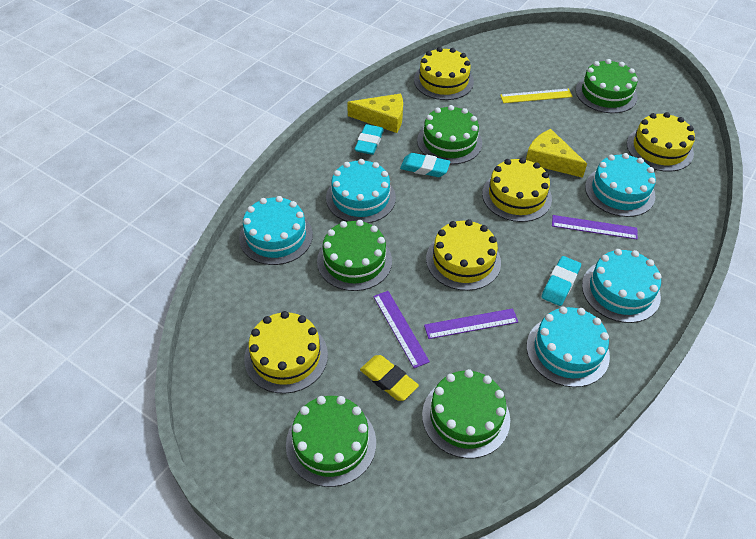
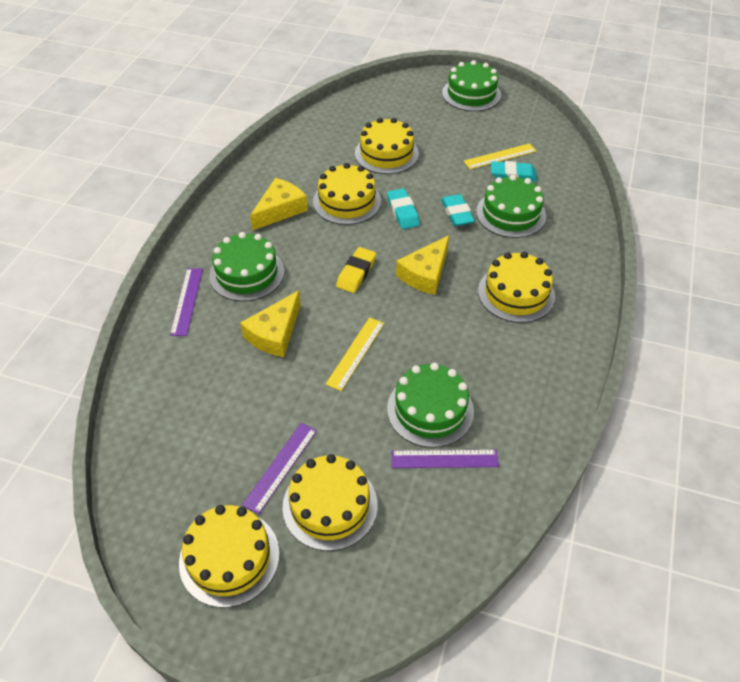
green cake: [286,396,376,487] [317,220,392,291] [417,105,482,164] [422,369,510,458] [576,59,638,113] = 5 -> [209,232,284,301] [387,363,474,448] [442,60,501,111] [476,175,546,238] = 4
turquoise cake: [239,196,313,265] [326,159,396,223] [527,307,610,387] [582,249,661,323] [585,153,656,217] = 5 -> none = 0
yellow cheese: [347,94,403,133] [526,129,587,178] = 2 -> [240,290,301,357] [250,178,308,231] [396,235,449,295] = 3
yellow ruler: [500,89,573,103] = 1 -> [325,317,384,391] [464,143,536,169] = 2

